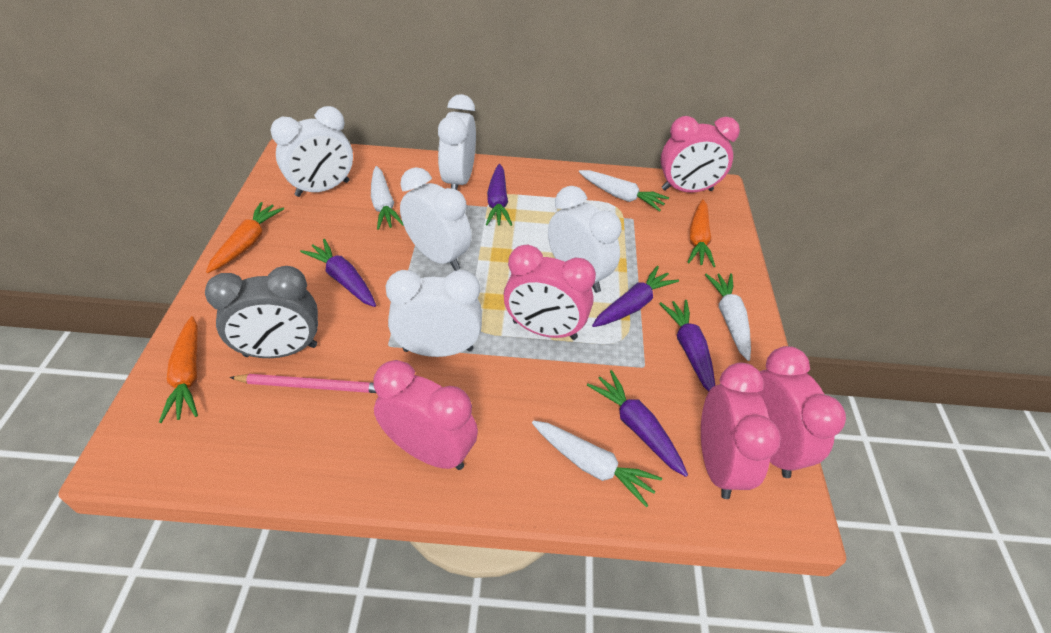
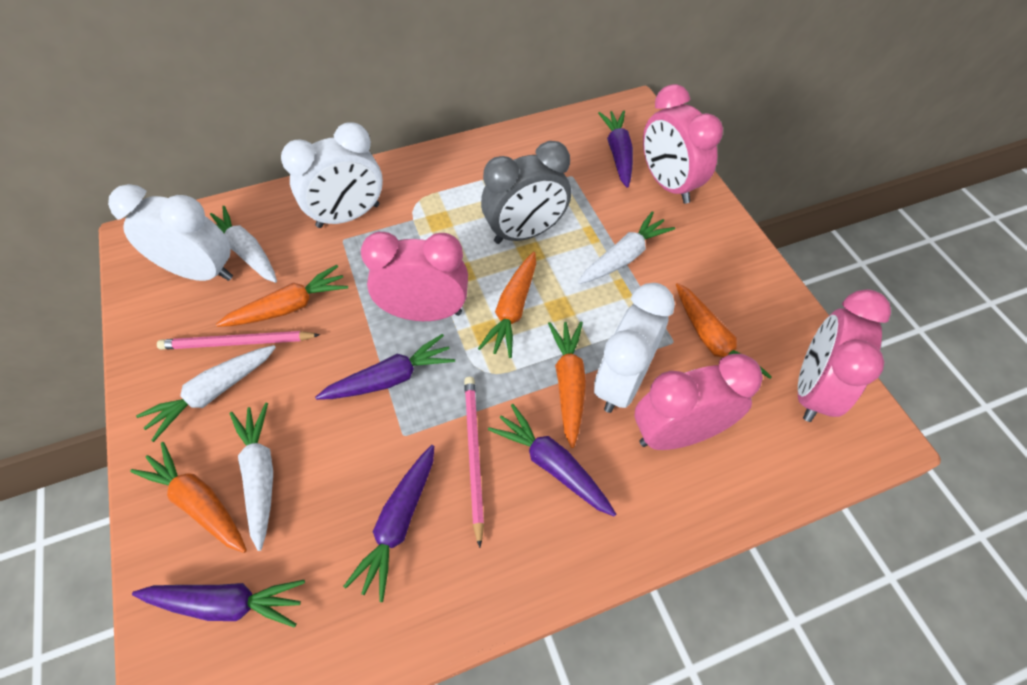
orange carrot: [159,316,198,423] [206,202,284,273] [688,199,716,267] = 3 -> [130,442,247,553] [216,265,348,327] [478,252,536,358] [548,322,586,448] [676,283,772,379] = 5
pink clock: [373,360,478,470] [504,245,596,340] [661,116,740,193] [701,362,781,499] [759,346,846,478] = 5 -> [361,232,468,321] [635,354,763,450] [643,84,723,204] [798,289,891,422] = 4
pink pencil: [229,374,376,393] = 1 -> [157,331,320,350] [464,377,484,548] = 2
white clock: [270,106,353,197] [386,270,482,357] [400,167,471,271] [438,94,476,190] [548,186,622,293] = 5 -> [108,184,233,281] [281,122,383,228] [594,283,675,413] = 3

